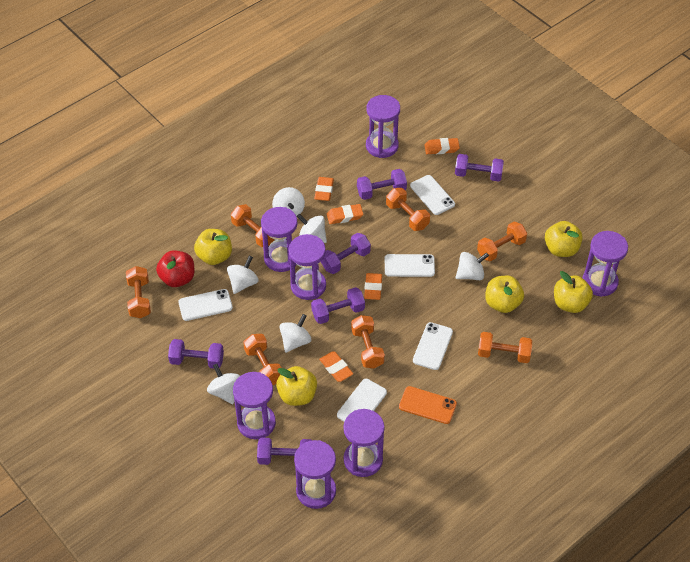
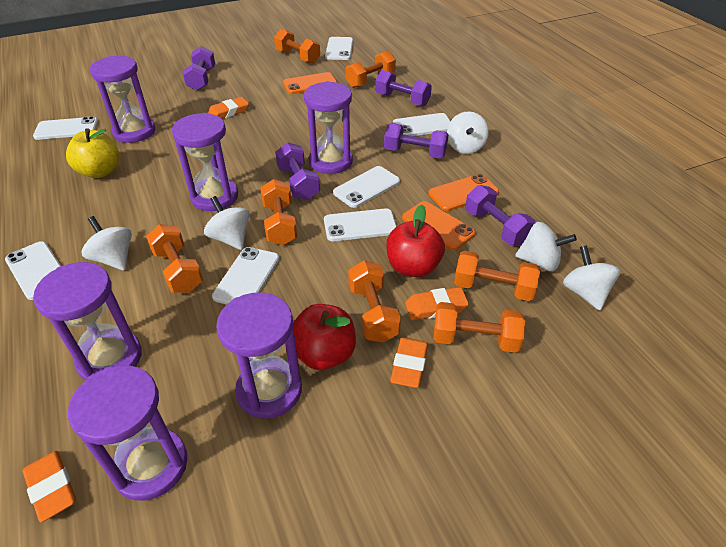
orange eraser: [314,177,334,201] [319,351,353,382] [327,204,363,224] [364,273,382,300] [425,138,460,154] = 5 -> [23,451,76,523] [207,97,249,119] [390,337,428,388] [405,287,469,320] = 4
orange phone: [399,386,457,424] = 1 -> [283,72,338,94] [402,201,476,250] [428,174,499,211] = 3
purple dumbbell: [168,339,224,368] [257,438,312,465] [311,287,365,324] [321,233,371,274] [357,169,407,200] [455,154,504,182] = 6 -> [183,46,215,91] [275,142,320,200] [375,70,432,106] [384,123,449,158] [465,185,535,246] = 5
purple hourglass: [233,372,276,439] [261,207,297,272] [289,234,326,300] [294,440,336,509] [343,409,384,477] [366,95,400,158] [582,231,628,297] = 7 -> [33,262,142,380] [68,365,187,501] [90,56,155,143] [172,113,238,211] [216,292,302,419] [304,81,353,174] = 6
red apple: [156,250,195,287] = 1 -> [293,304,356,370] [386,205,445,277] = 2
white phone: [178,289,233,321] [337,379,387,421] [385,254,435,277] [410,175,455,215] [413,322,453,370] = 5 -> [5,241,61,300] [33,116,98,140] [212,247,279,305] [324,208,397,241] [325,37,353,60] [333,166,400,208] [393,113,451,136] = 7
white spinning top: [207,364,240,404] [227,256,259,294] [272,187,305,217] [279,314,312,353] [297,214,327,243] [455,252,489,280] = 6 -> [82,216,132,271] [204,196,250,250] [447,112,489,154] [515,222,577,271] [563,245,621,311] = 5
yellow apple: [194,229,232,265] [276,366,317,406] [485,276,524,313] [545,221,583,257] [554,271,593,313] = 5 -> [66,128,119,178] = 1

